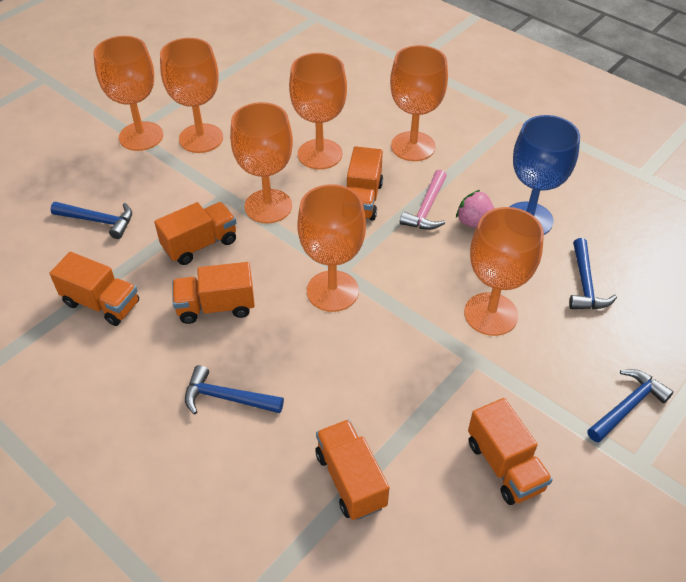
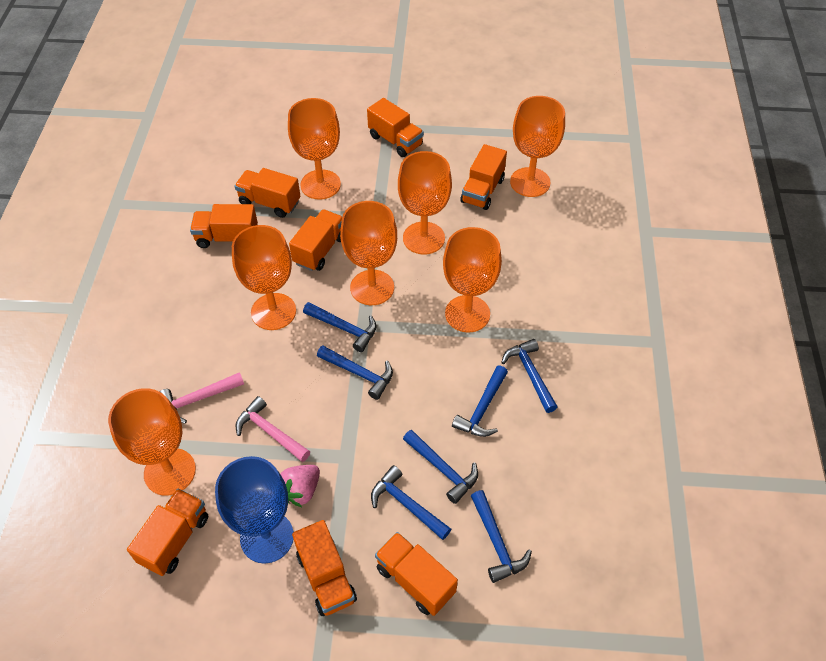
blue hammer: [50,202,132,239] [185,365,284,415] [569,238,617,309] [587,369,674,443] = 4 -> [303,302,377,352] [317,345,393,400] [371,465,451,540] [403,430,478,504] [452,366,508,437] [471,490,532,583] [501,339,557,413] = 7
orange truck: [50,252,139,326] [154,202,236,265] [172,262,255,324] [315,419,389,520] [347,146,383,221] [468,398,553,505] = 6 -> [127,489,208,576] [190,204,258,248] [235,168,300,218] [289,209,342,271] [292,520,357,616] [367,98,424,157] [375,532,458,616] [461,144,507,210] = 8
pink hammer: [400,170,447,230] = 1 -> [160,372,244,424] [235,396,310,462] = 2

